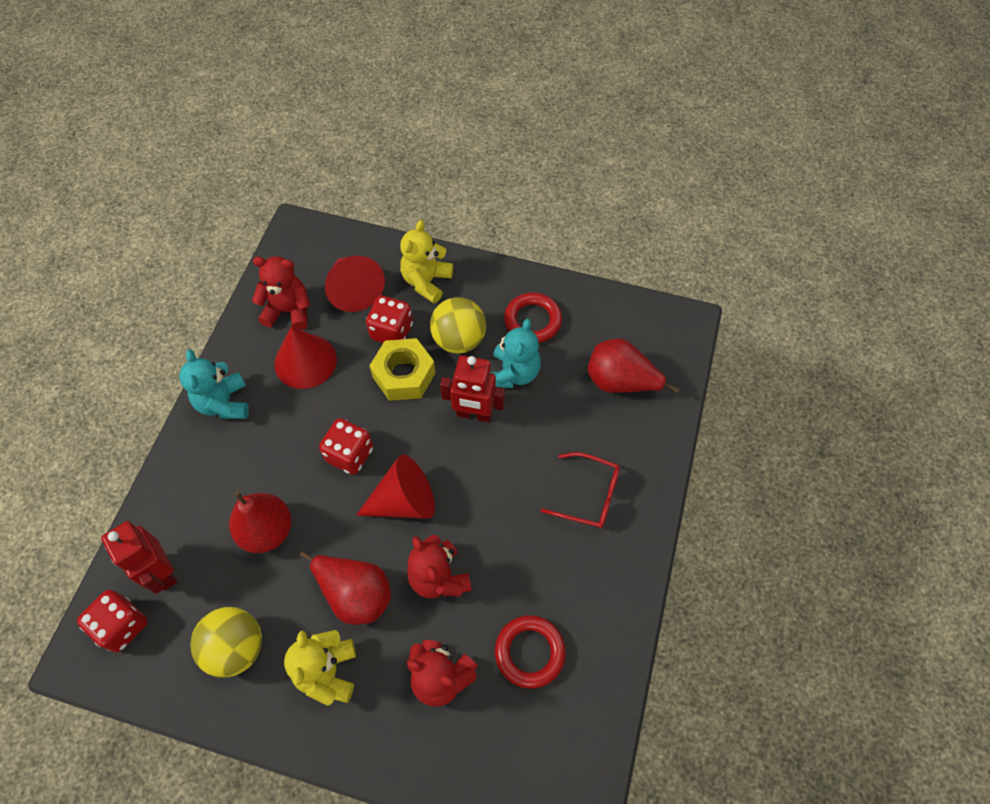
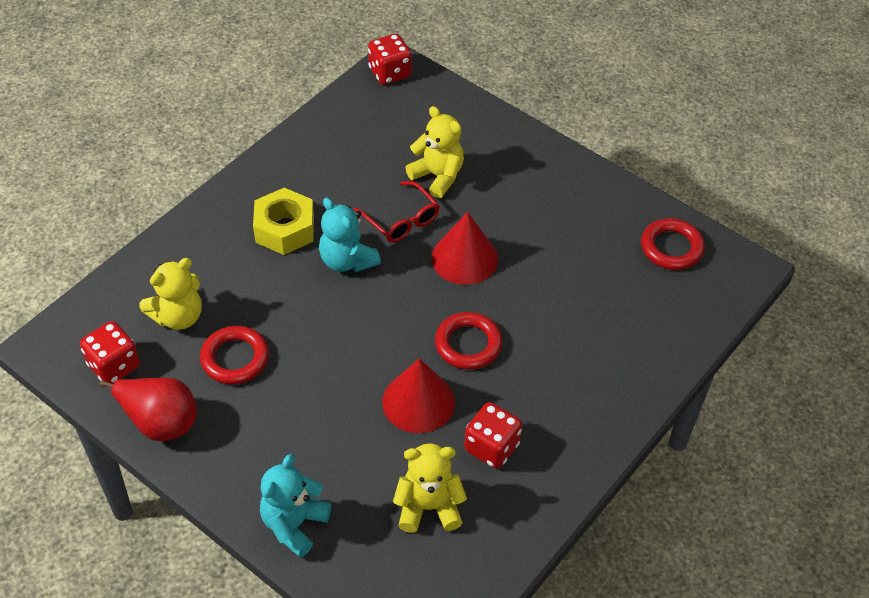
red cone: [274,327,337,389] [325,256,385,312] [356,454,435,519] = 3 -> [382,358,455,433] [432,212,498,285] = 2
red pear: [229,491,292,553] [300,551,391,625] [588,339,679,393] = 3 -> [100,378,197,441] = 1
red ring: [495,615,566,689] [504,292,562,343] = 2 -> [200,326,269,384] [435,312,502,370] [641,218,705,270] = 3
red robot: [101,521,177,594] [440,355,505,422] = 2 -> none = 0
red teddy bear: [252,256,310,330] [407,535,472,598] [407,640,478,707] = 3 -> none = 0
yellow ball: [190,607,262,678] [430,297,486,354] = 2 -> none = 0
yellow teddy bear: [284,630,356,706] [400,220,453,303] = 2 -> [139,258,202,330] [393,443,467,533] [405,106,464,198] = 3

